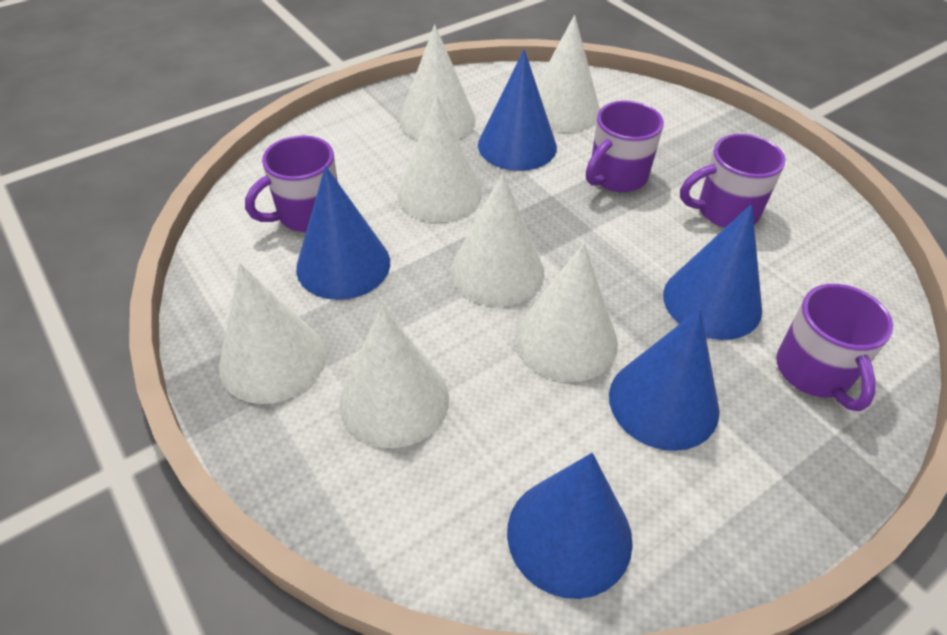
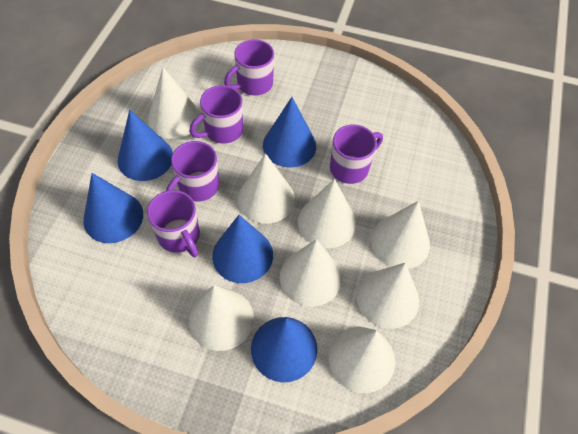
purple mug: [245,135,338,232] [586,101,664,192] [680,134,785,228] [776,284,893,411] = 4 -> [147,190,200,257] [166,141,219,202] [189,85,243,144] [224,39,274,96] [330,124,383,184] = 5
white cone: [219,263,326,404] [340,305,449,448] [397,95,482,222] [400,24,476,140] [451,173,544,307] [516,243,618,382] [537,15,600,132] = 7 -> [148,67,200,139] [189,285,254,351] [238,153,295,224] [280,239,342,307] [298,179,356,248] [329,327,395,393] [357,263,419,329] [371,201,430,269] = 8

